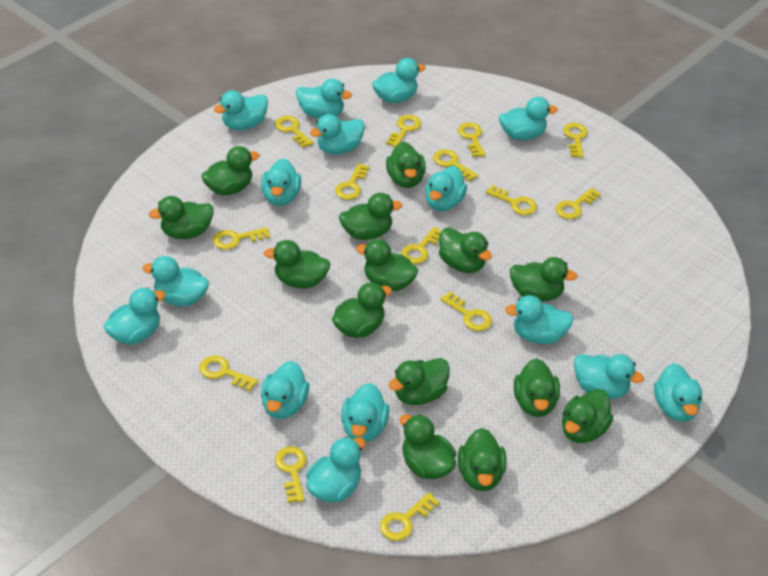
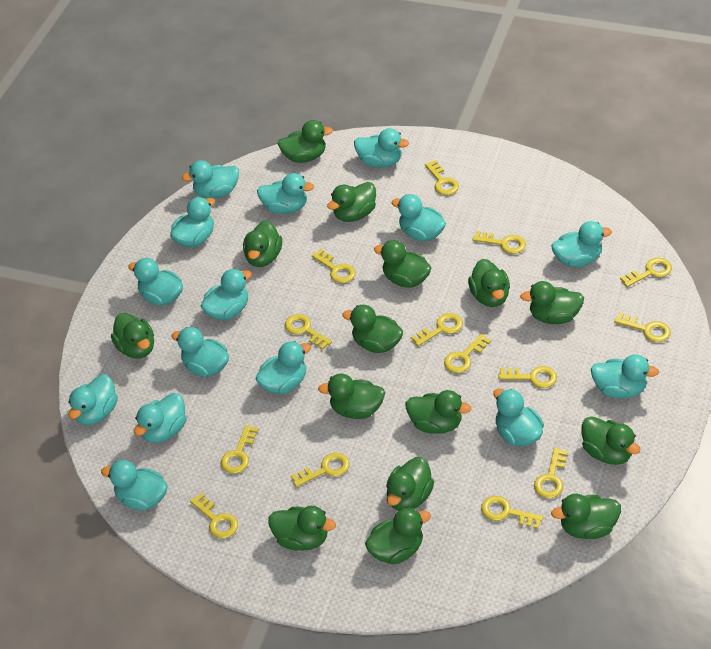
green duck: [149,196,214,239] [201,146,260,195] [264,240,331,289] [332,282,392,338] [339,193,403,240] [356,239,418,291] [386,142,426,188] [388,358,450,405] [400,414,456,479] [439,228,492,273] [458,428,506,491] [510,257,577,302] [514,358,560,417] [562,389,613,443] = 14 -> [111,313,154,358] [243,220,282,267] [268,506,336,551] [277,120,333,163] [318,374,385,419] [327,182,376,222] [342,305,403,353] [365,507,431,565] [374,240,432,287] [386,457,434,511] [406,390,472,434] [468,259,510,307] [520,281,584,324] [551,494,621,539] [581,416,641,465] = 15

